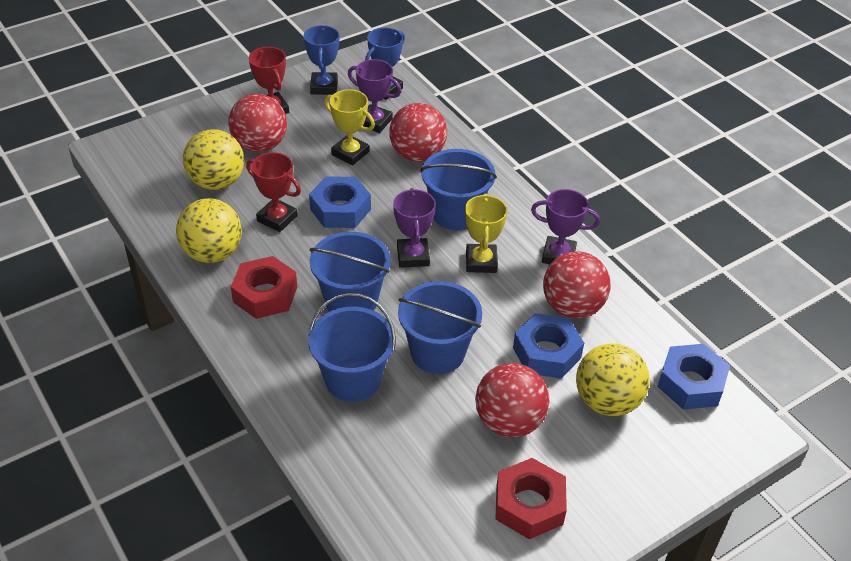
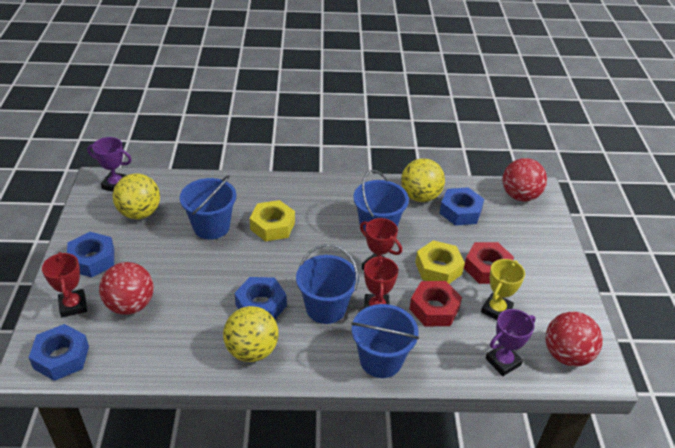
blue nut: [309,177,371,228] [513,313,584,379] [657,344,730,410] = 3 -> [28,324,89,381] [67,232,114,277] [235,277,287,319] [439,187,484,226] = 4
blue trophy: [304,25,339,95] [365,27,405,100] = 2 -> none = 0
purple trophy: [348,59,402,133] [393,188,436,268] [531,189,600,264] = 3 -> [87,137,132,192] [485,309,536,376] = 2
red ball: [228,94,287,152] [389,103,447,162] [475,363,549,437] [543,251,611,318] = 4 -> [99,262,154,315] [502,158,547,201] [546,312,603,367] = 3
red trophy: [246,152,301,232] [249,47,289,114] = 2 -> [42,252,87,317] [360,218,402,270] [364,255,398,308] = 3
yellow nut: none = 0 -> [250,200,295,241] [415,240,465,284] = 2
yellow trophy: [324,89,375,166] [465,193,507,273] = 2 -> [481,259,525,320] = 1

